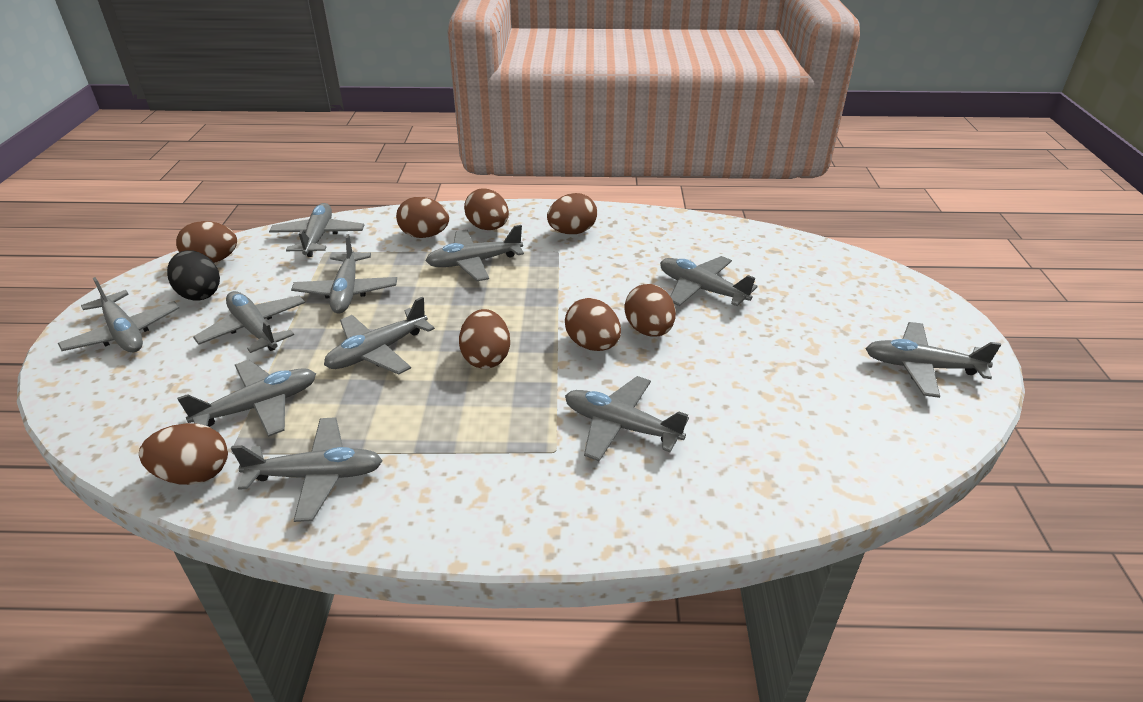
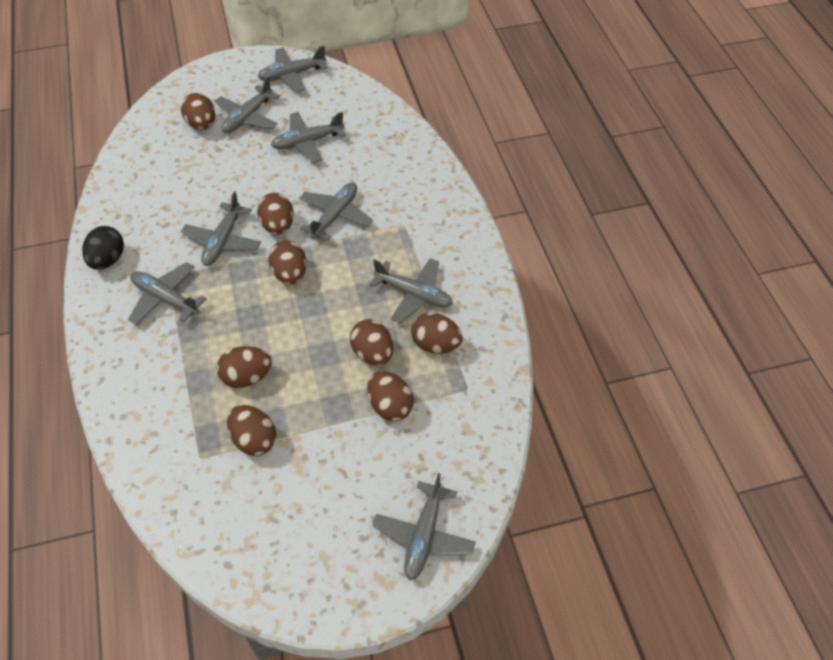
grey plane: [58,277,179,352] [177,360,316,437] [193,291,305,353] [231,417,383,522] [269,203,364,257] [291,234,397,313] [324,297,435,375] [425,225,524,281] [565,376,689,461] [660,256,757,306] [866,322,1001,398] = 11 -> [128,262,207,325] [181,191,261,266] [215,76,280,133] [257,46,328,92] [271,112,346,163] [299,182,373,241] [369,258,453,323] [372,473,475,581] = 8

